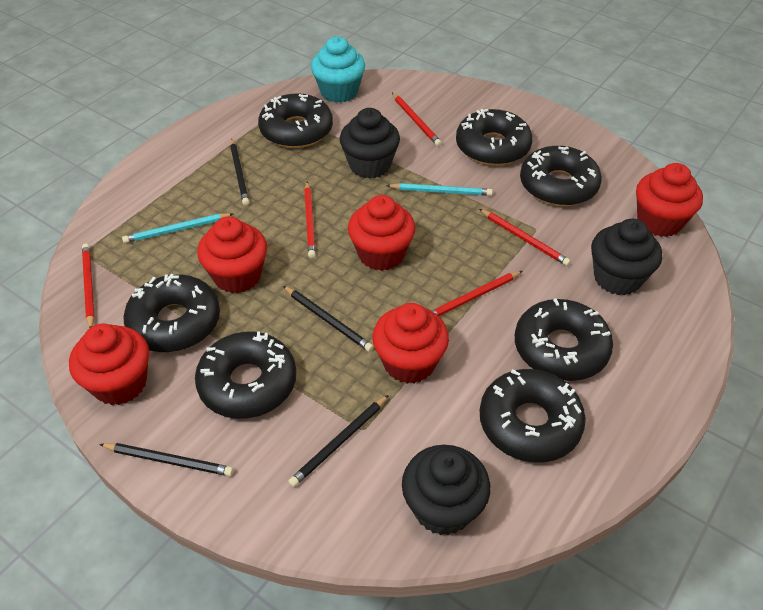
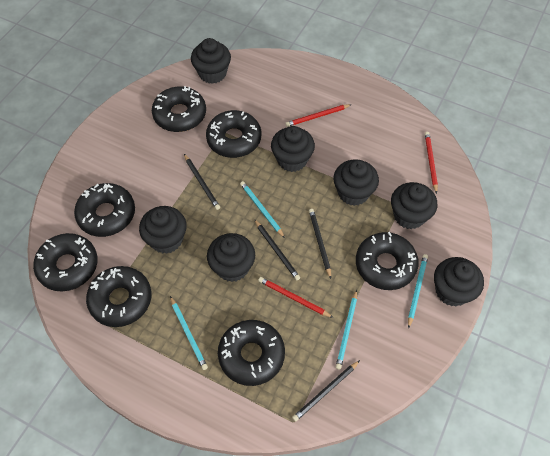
black cupcake: [340,108,400,179] [402,445,490,535] [591,219,662,295] = 3 -> [139,206,187,254] [191,38,231,84] [207,233,255,282] [271,126,315,172] [333,160,379,206] [391,182,437,229] [434,257,484,306] = 7
red cupcake: [69,324,149,405] [197,217,267,293] [348,195,415,271] [372,303,449,384] [636,163,703,237] = 5 -> none = 0
red pencil: [82,243,95,328] [304,182,316,258] [392,93,442,146] [432,271,522,316] [479,209,571,266] = 5 -> [258,277,333,318] [285,104,352,127] [425,132,438,194] = 3
turquoise cupcake: [311,36,365,103] = 1 -> none = 0
turquoise pencil: [122,213,233,243] [386,183,493,196] = 2 -> [170,296,208,370] [240,181,285,238] [336,290,357,370] [408,254,428,329] = 4

